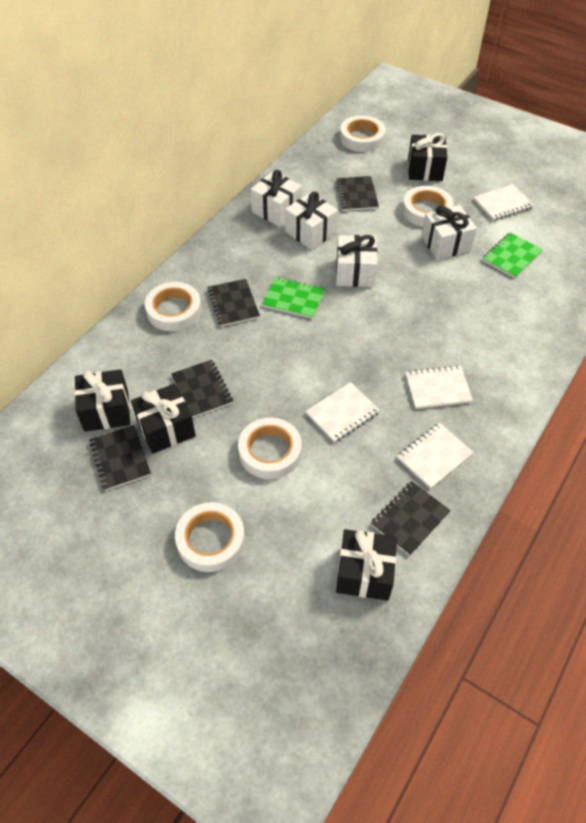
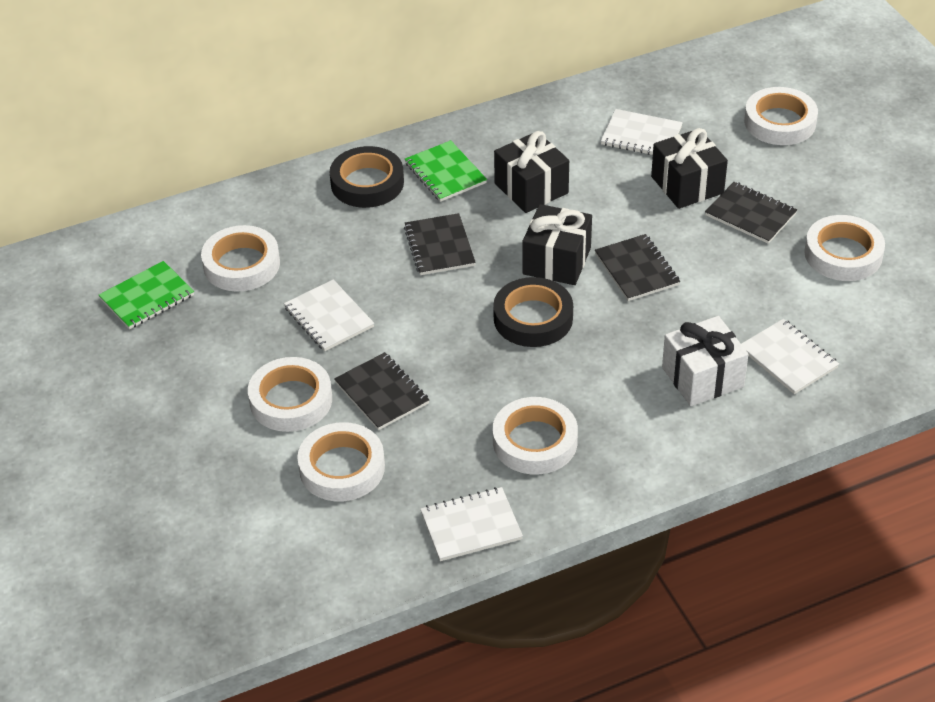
black gift: [75,369,130,432] [131,384,196,454] [336,529,397,601] [408,133,447,181] = 4 -> [494,131,569,213] [522,204,592,285] [651,128,728,209] = 3
black notebook: [89,425,151,491] [171,360,233,418] [207,279,260,327] [336,176,379,211] [371,481,451,556] = 5 -> [334,352,429,430] [404,213,476,275] [595,234,680,301] [705,182,797,244] = 4
black tape: none = 0 -> [330,146,404,208] [493,277,573,347] = 2
white gift: [250,170,302,227] [285,192,338,250] [336,235,377,287] [421,205,477,260] = 4 -> [662,316,748,406] = 1
white tape: [145,282,202,331] [175,502,245,572] [238,418,302,479] [340,115,386,152] [402,186,453,227] = 5 -> [201,225,280,292] [248,357,332,432] [297,422,385,501] [493,397,578,474] [744,87,818,145] [804,215,885,281] = 6

